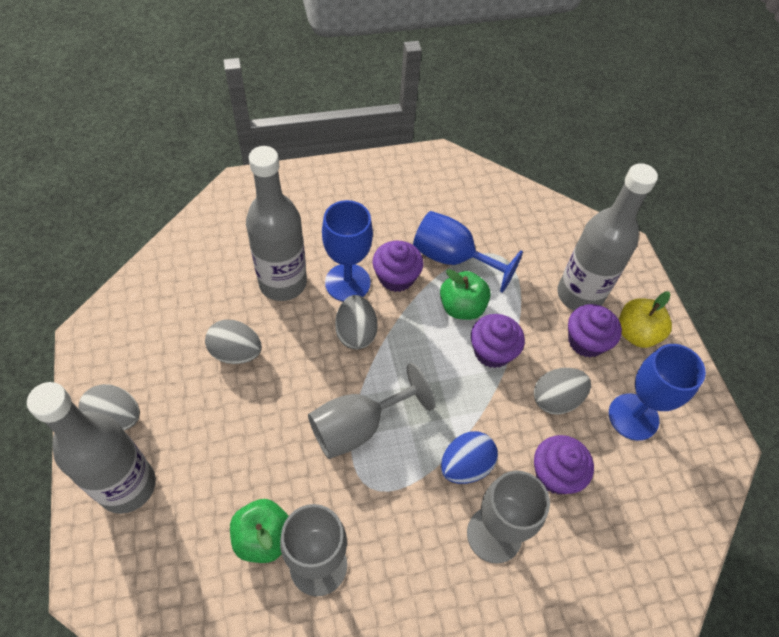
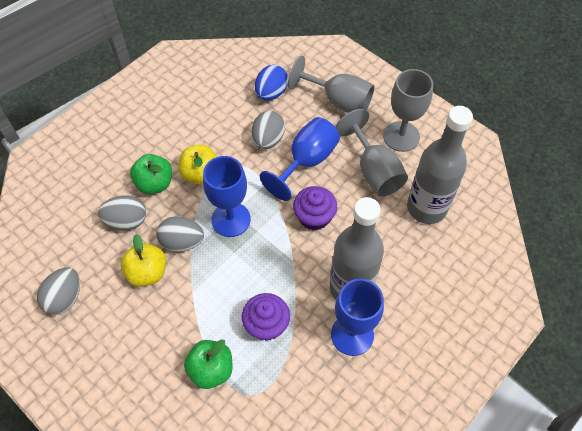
grey bottle: [27,382,156,514] [246,146,307,301] [557,163,658,311] = 3 -> [330,197,384,300] [407,106,473,224] = 2
purple cupcake: [373,241,423,292] [471,314,525,368] [534,435,594,494] [568,304,622,357] = 4 -> [242,293,290,341] [293,186,337,231] = 2
yellow apple: [619,292,672,348] = 1 -> [121,234,166,287] [178,144,217,184] = 2

